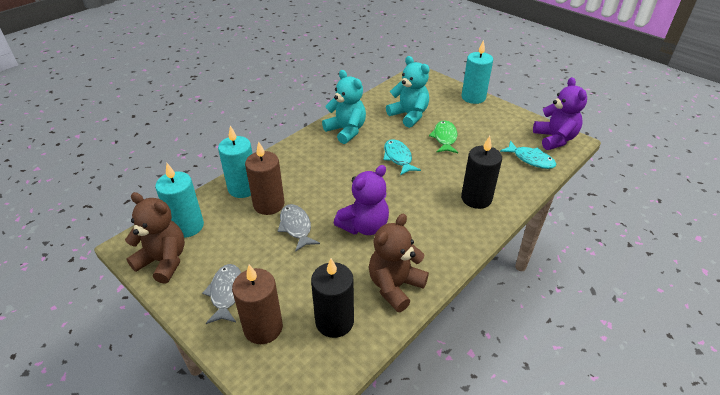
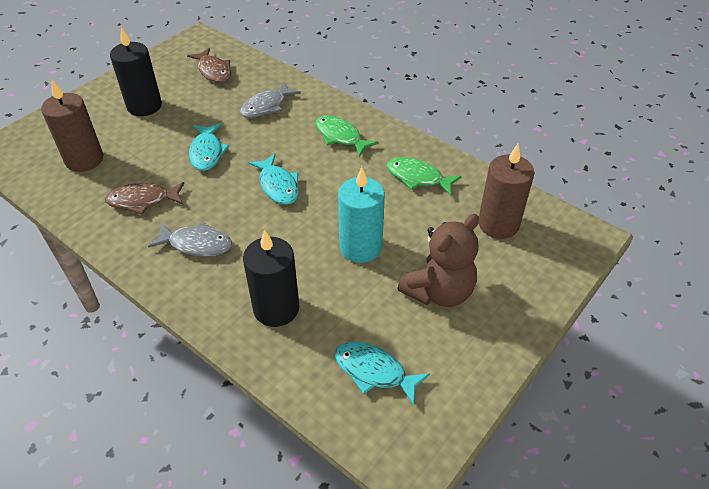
brown fish: none = 0 -> [105,182,184,215] [187,48,231,83] = 2
brown teddy bear: [125,192,185,284] [369,214,429,312] = 2 -> [397,214,479,307] = 1
green fish: [429,120,458,153] = 1 -> [315,115,379,157] [387,157,462,196] = 2
purple teddy bear: [334,165,389,235] [533,77,587,150] = 2 -> none = 0
turquoise candle: [155,163,204,238] [218,126,252,198] [462,40,493,104] = 3 -> [338,167,385,263] = 1
turquoise fish: [383,139,421,176] [500,141,556,169] = 2 -> [189,123,229,171] [248,154,299,205] [335,342,430,406] = 3
turquoise teddy bear: [322,70,366,144] [386,56,430,128] = 2 -> none = 0

